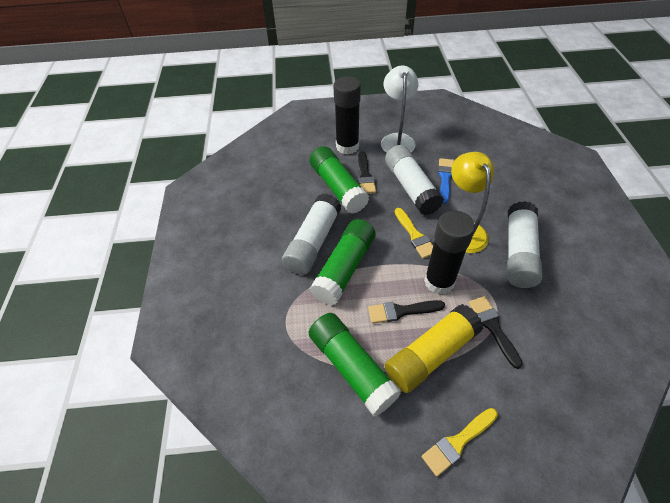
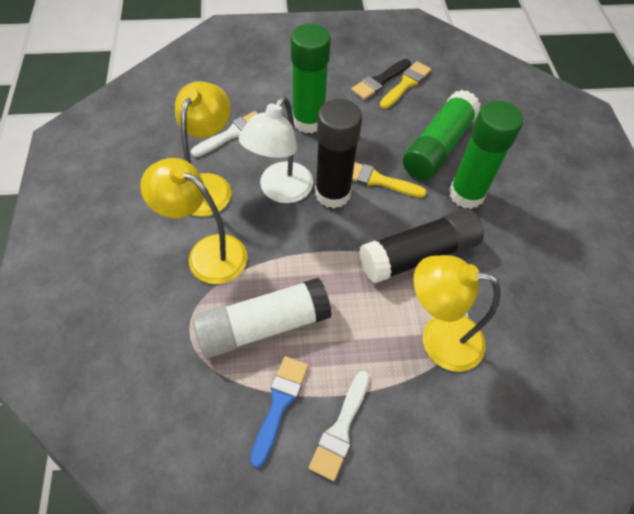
black brush: [358,151,376,194] [368,300,445,324] [469,296,523,369] = 3 -> [351,59,411,100] = 1
white brush: none = 0 -> [191,111,258,157] [309,371,370,481] = 2
white glue stick: [282,193,341,275] [385,145,444,215] [507,201,542,288] = 3 -> [193,277,332,358] = 1
yellow glue stick: [385,304,483,393] = 1 -> none = 0
yellow lamp: [451,152,494,253] = 1 -> [140,158,248,284] [175,81,231,217] [413,255,501,372] = 3

